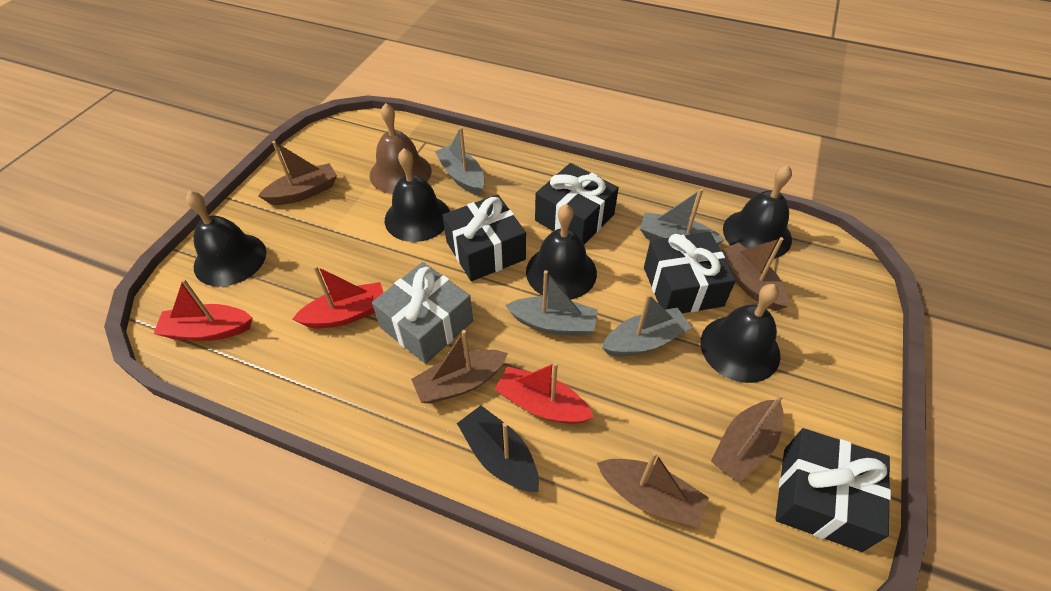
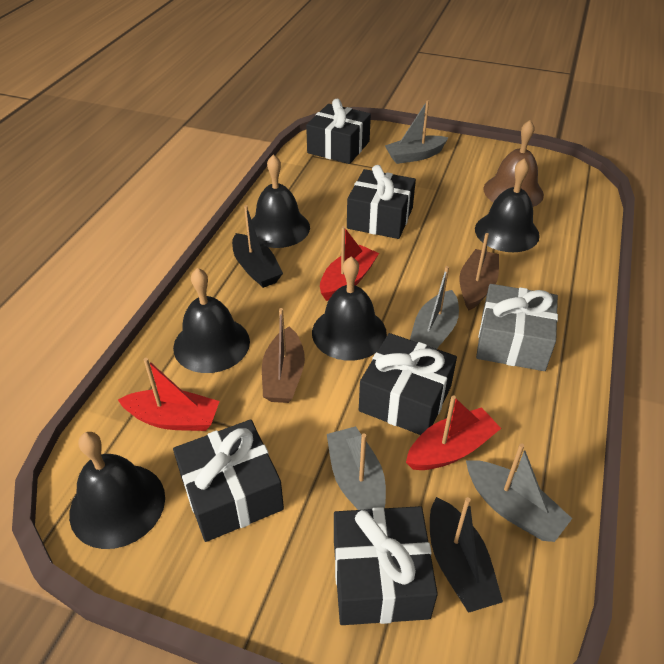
black boat: [457,405,539,492] = 1 -> [232,205,283,288] [430,497,503,613] = 2
black gift: [442,195,526,281] [535,163,619,245] [644,232,736,313] [775,428,891,552] = 4 -> [173,419,284,542] [306,99,371,164] [334,506,438,625] [347,165,416,239] [359,333,457,435] = 5
brown boat: [258,141,337,205] [411,330,508,404] [597,451,709,528] [711,393,784,483] [720,237,789,311] = 5 -> [262,308,305,403] [459,233,499,310] = 2

